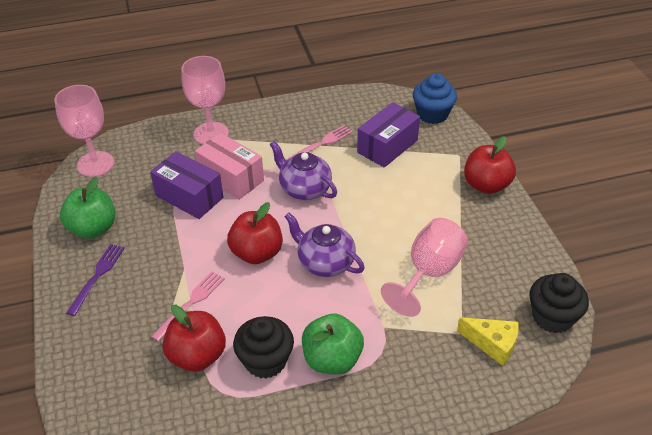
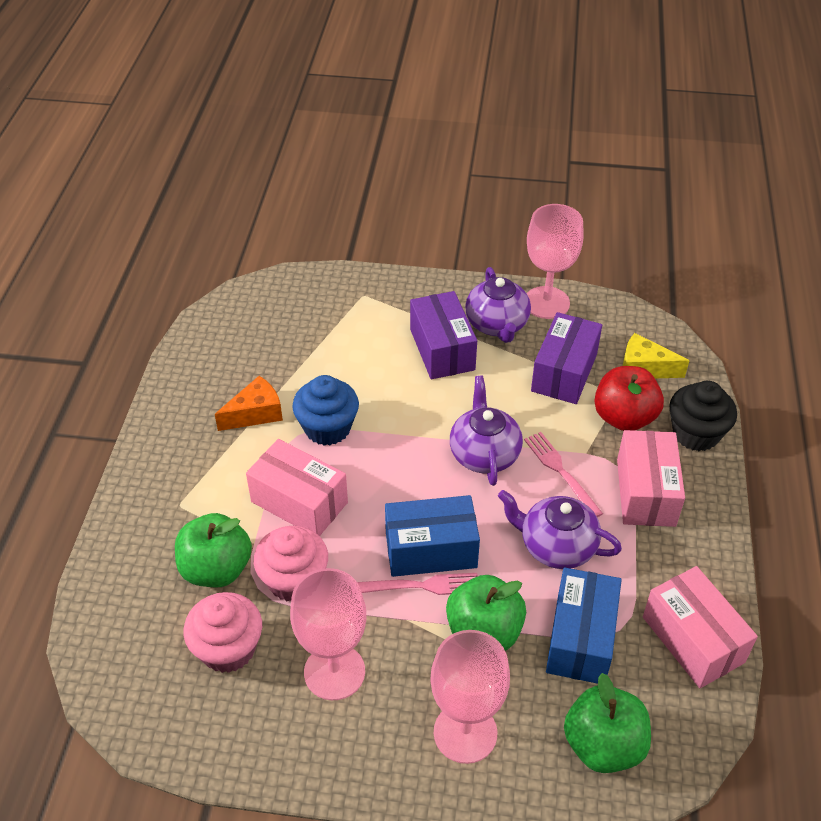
black cupcake: [233,316,294,378] [529,273,589,333] = 2 -> [669,381,737,451] = 1
blue box: none = 0 -> [385,495,480,577] [546,568,622,684] = 2
green apple: [60,177,115,239] [302,314,364,375] = 2 -> [175,513,252,587] [446,575,526,651] [564,673,651,773] = 3
orange cheese: none = 0 -> [215,376,283,431] = 1
pink box: [195,133,264,200] = 1 -> [246,439,348,536] [617,430,685,527] [643,566,758,688] = 3
pink cupcake: none = 0 -> [183,592,262,673] [254,526,328,602] = 2
purple fork: [67,244,125,316] = 1 -> none = 0
purple teapot: [270,141,337,200] [284,213,365,277] = 2 -> [450,376,523,486] [465,267,531,343] [498,490,622,569] = 3
red apple: [163,305,226,372] [227,202,283,264] [464,136,516,194] = 3 -> [594,366,664,431] = 1

